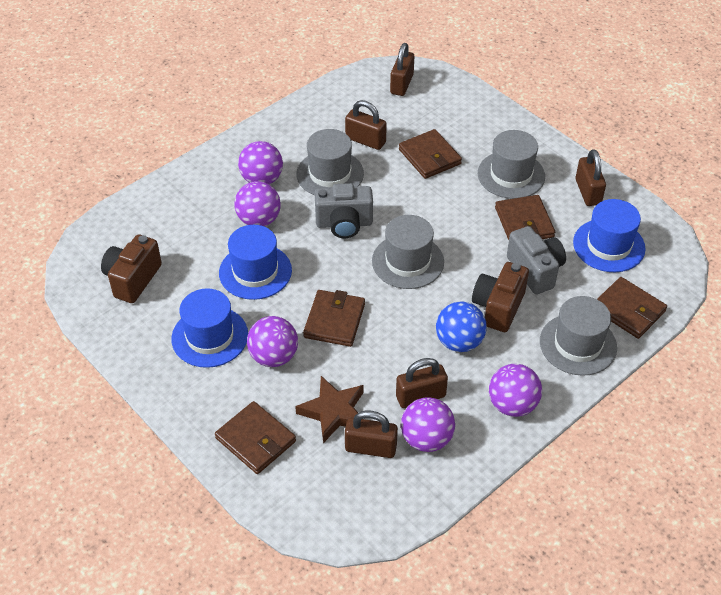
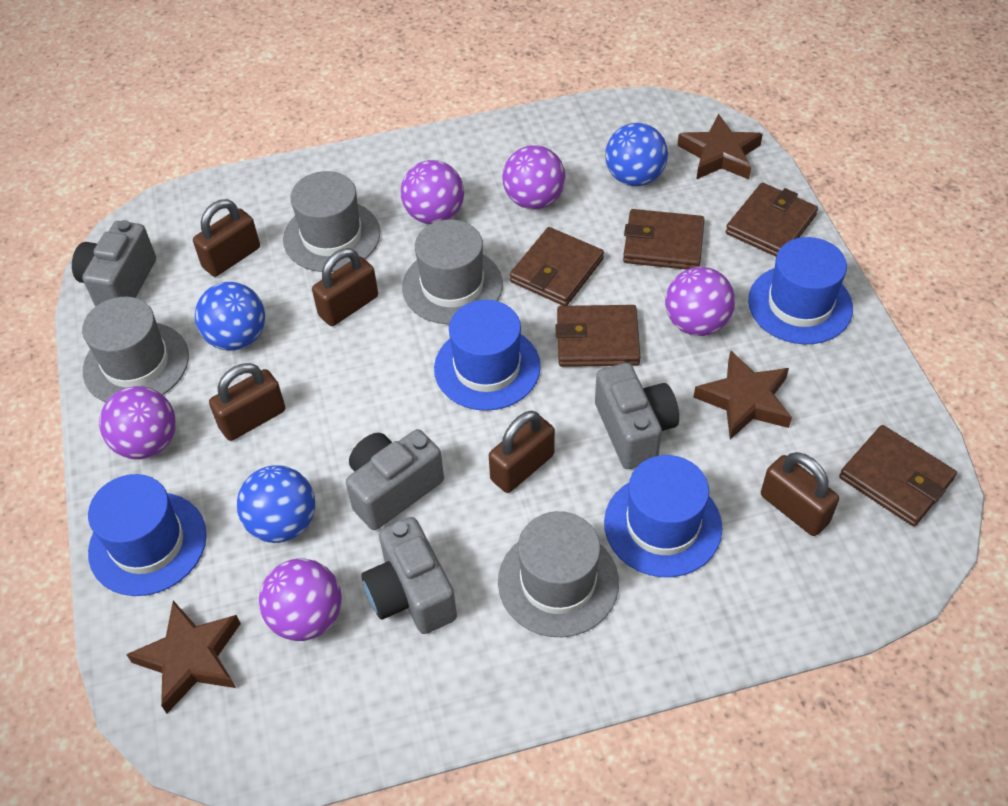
blue ball: [436,301,487,352] = 1 -> [195,282,265,351] [237,465,315,543] [605,123,668,186] = 3
blue hat: [171,288,248,368] [219,225,292,300] [573,199,646,272] = 3 -> [88,474,207,596] [434,300,541,411] [604,455,722,577] [748,237,853,344] = 4
brown camera: [101,234,162,303] [472,262,529,332] = 2 -> none = 0
brown star: [295,376,364,443] = 1 -> [126,601,241,713] [677,114,763,180] [693,351,792,440] = 3
grey camera: [315,183,373,238] [507,226,566,294] = 2 -> [72,220,156,307] [346,429,444,530] [361,517,457,634] [595,363,679,469] = 4

